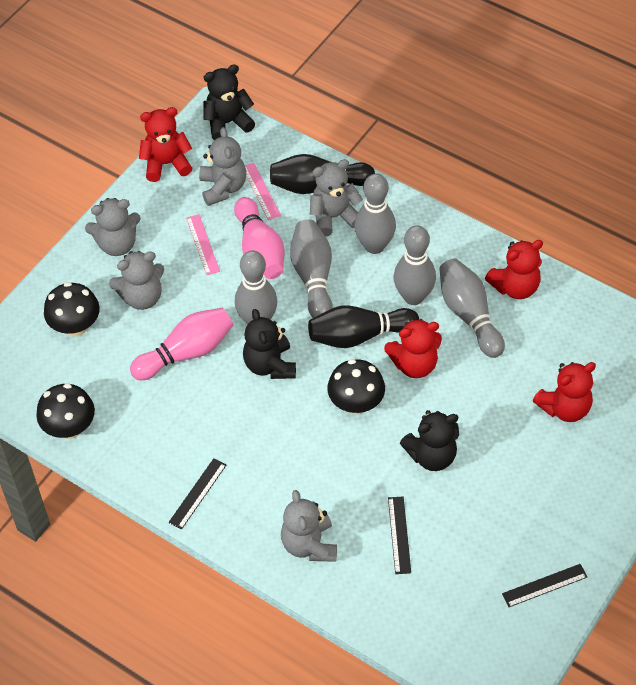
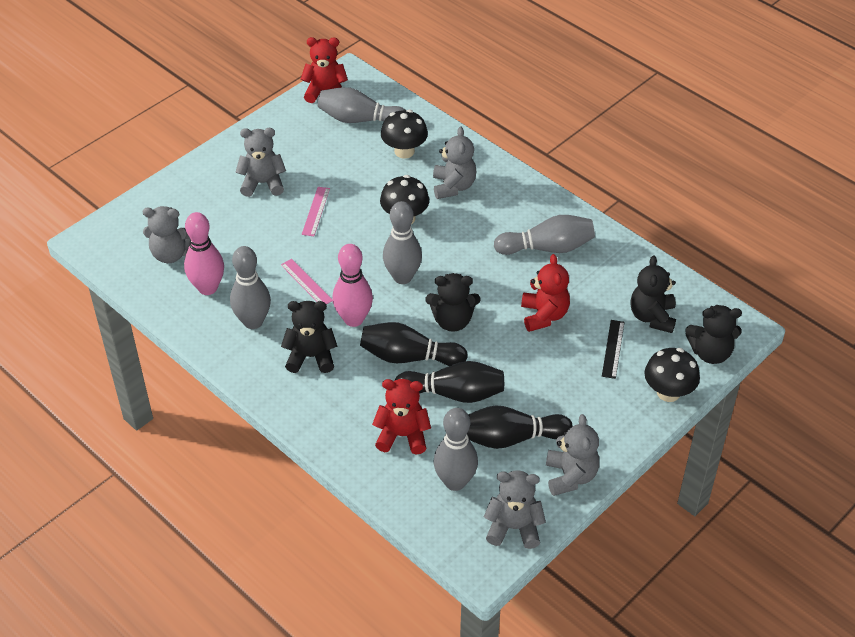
black bowling pin: [270,154,375,194] [308,305,419,348] = 2 -> [360,322,468,366] [395,361,504,403] [467,405,573,449] = 3
black ruler: [169,458,226,530] [388,497,411,574] [502,564,587,607] = 3 -> [602,320,625,379] = 1
black teddy bear: [204,64,255,140] [243,309,296,379] [400,410,459,471] = 3 -> [281,301,338,373] [426,273,480,332] [630,256,676,333] [685,305,742,364] = 4
red teddy bear: [139,107,192,182] [384,318,442,378] [485,240,543,299] [533,362,596,422] = 4 -> [301,37,348,103] [372,379,431,455] [521,254,570,332] = 3

